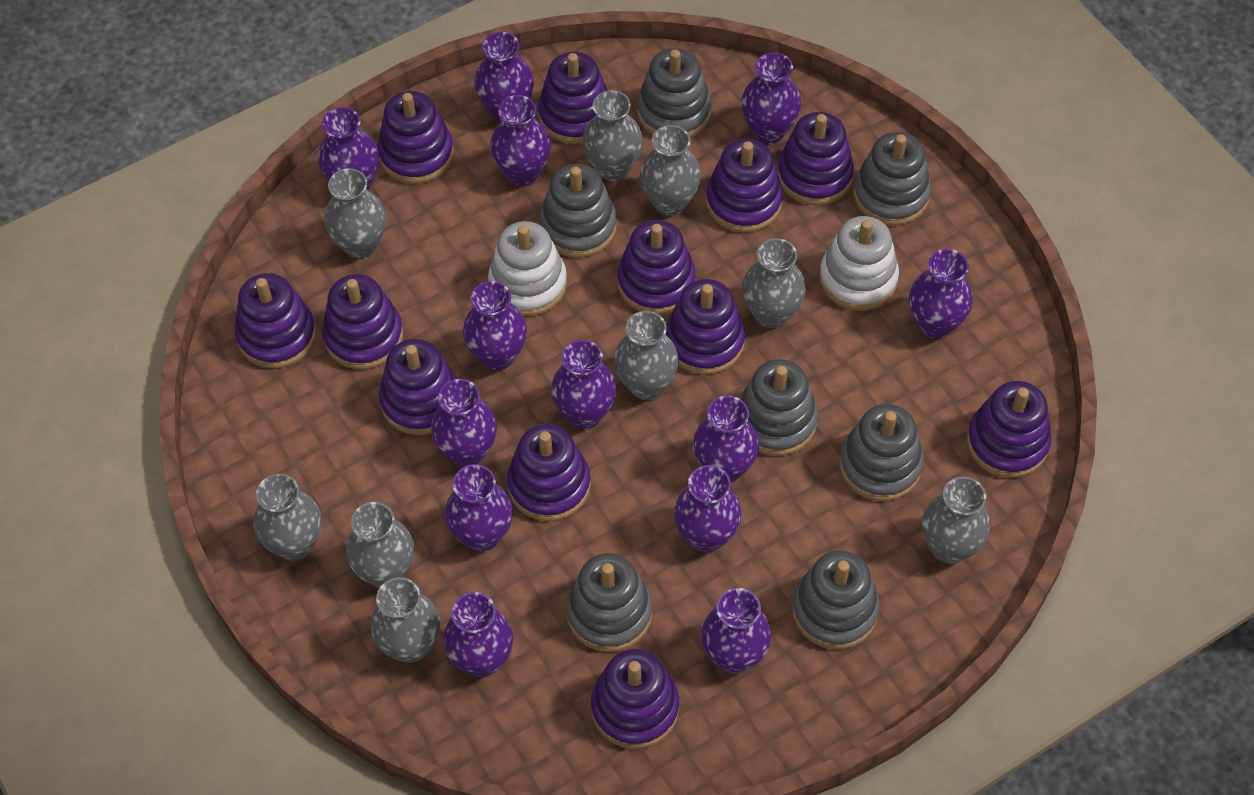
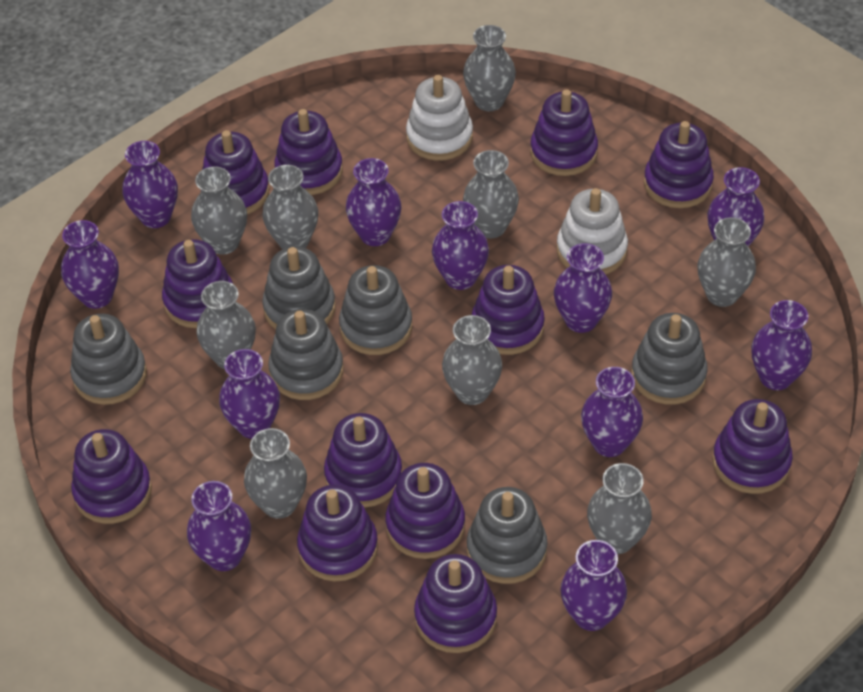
grey stacking toy: [539,164,617,257] [566,553,652,652] [637,48,712,138] [739,359,818,456] [792,551,880,649] [839,404,924,501] [853,132,931,226] = 7 -> [70,314,147,405] [262,247,336,329] [268,309,344,400] [339,265,412,355] [467,487,547,584] [631,313,708,405] = 6
purple vase: [318,107,379,190] [431,379,497,467] [443,592,513,677] [445,464,513,552] [463,281,527,370] [475,32,534,122] [490,95,551,186] [551,340,616,429] [674,465,742,552] [693,396,759,483] [701,588,771,673] [741,52,801,144] [909,249,973,339] = 13 -> [61,220,119,309] [122,141,178,228] [187,481,251,571] [219,349,280,439] [346,158,401,246] [432,201,489,290] [554,243,612,333] [560,540,627,631] [581,367,643,457] [707,167,764,247] [751,300,812,390] = 11

